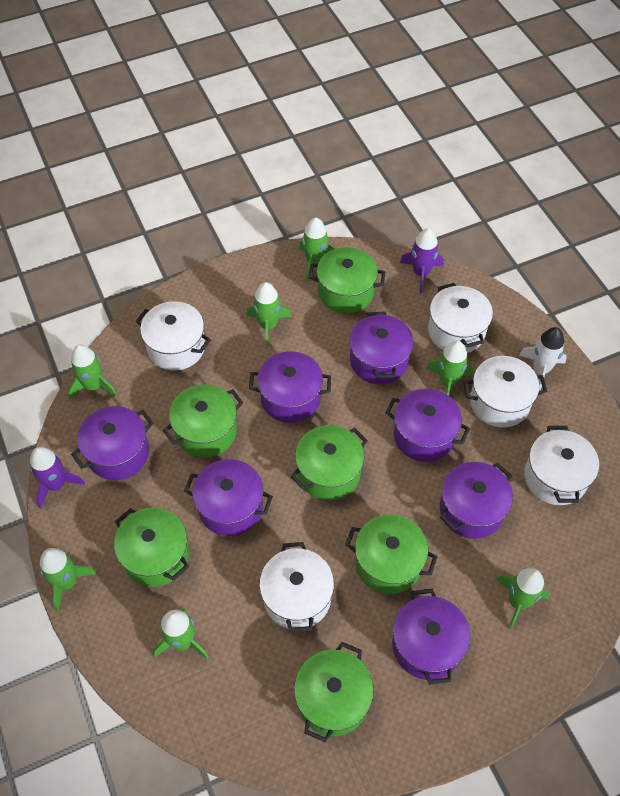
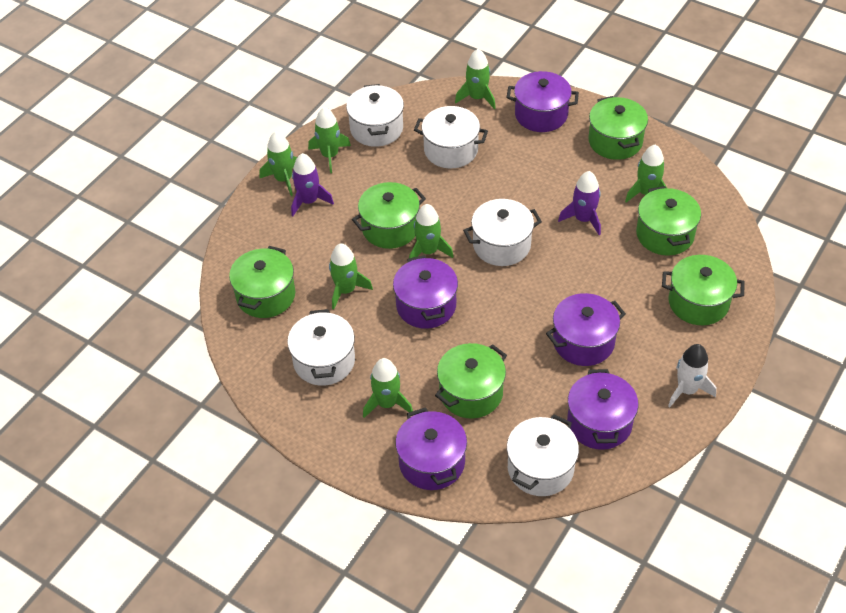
purple pot: [71,406,153,480] [184,459,273,536] [249,351,331,423] [349,311,414,384] [385,389,470,462] [392,589,470,685] [440,462,513,539] = 7 -> [393,255,458,329] [395,407,467,490] [506,71,579,132] [546,293,626,366] [567,369,638,450] = 5

